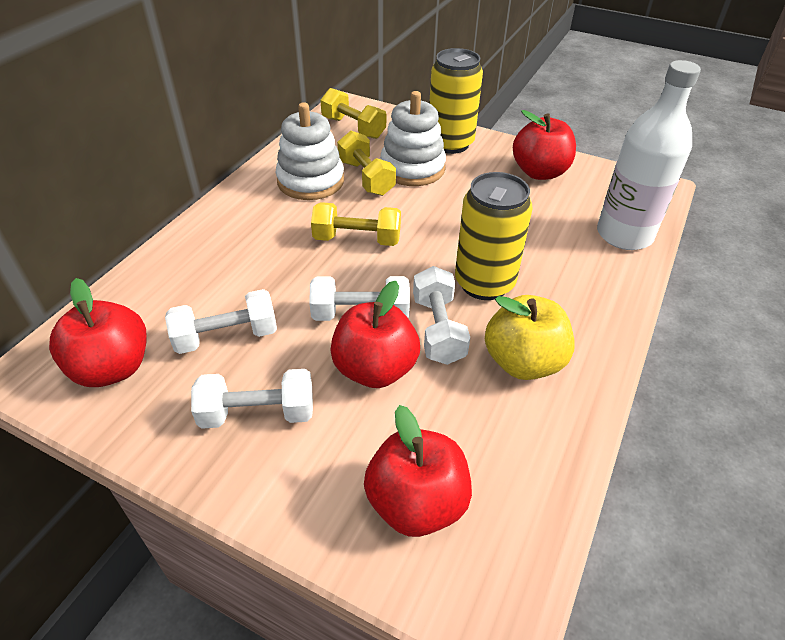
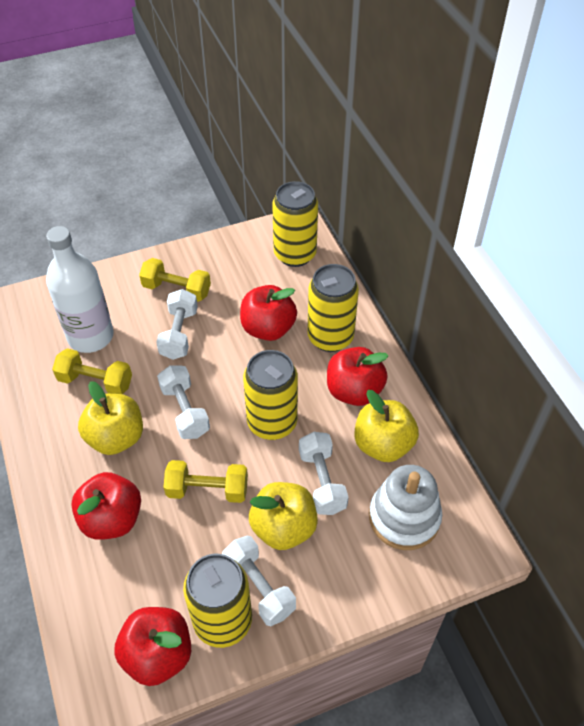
white stacking toy: [276,102,344,200] [380,91,446,186] = 2 -> [369,465,442,550] = 1
yellow apple: [485,295,575,380] = 1 -> [78,381,143,455] [249,482,318,550] [354,390,419,462] = 3
yellow can: [429,48,483,154] [455,172,533,300] = 2 -> [183,554,252,648] [243,350,298,440] [272,181,318,267] [307,264,359,352] = 4

